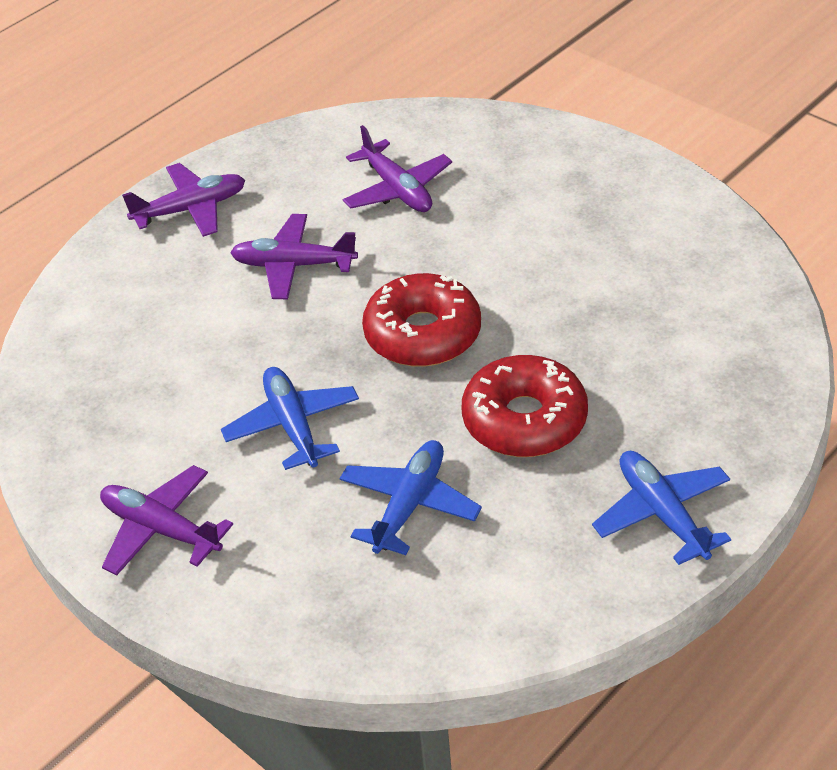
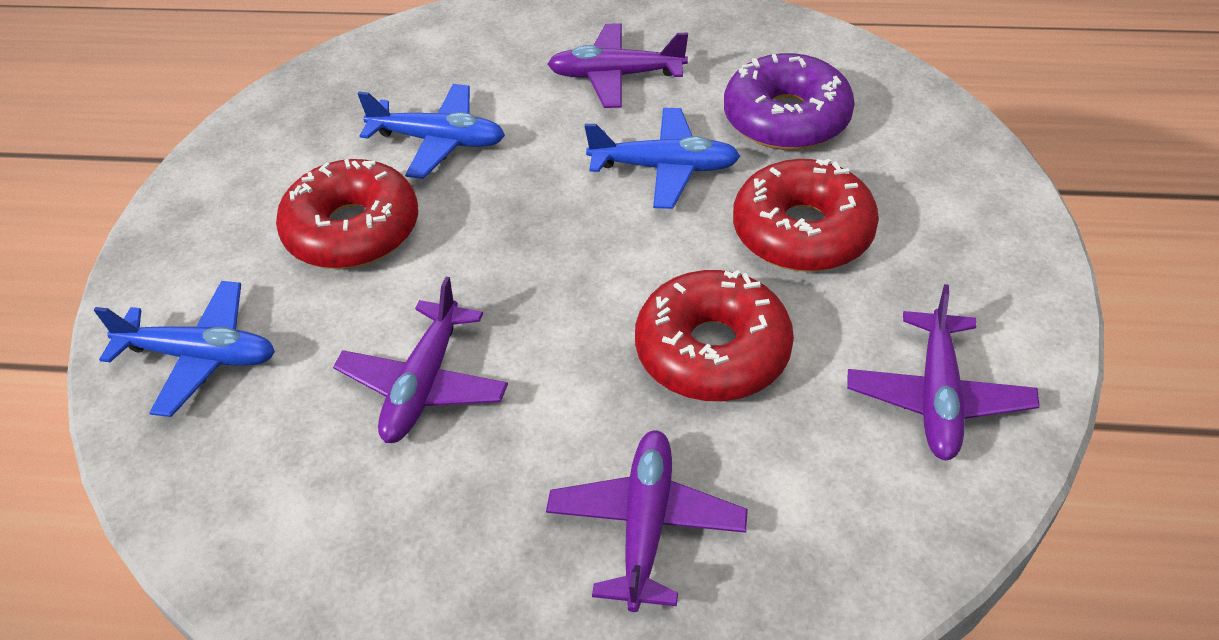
purple donut: none = 0 -> [724,53,855,150] = 1
red donut: [362,273,481,367] [462,355,588,457] = 2 -> [276,159,418,269] [635,270,794,401] [733,159,879,272] = 3

